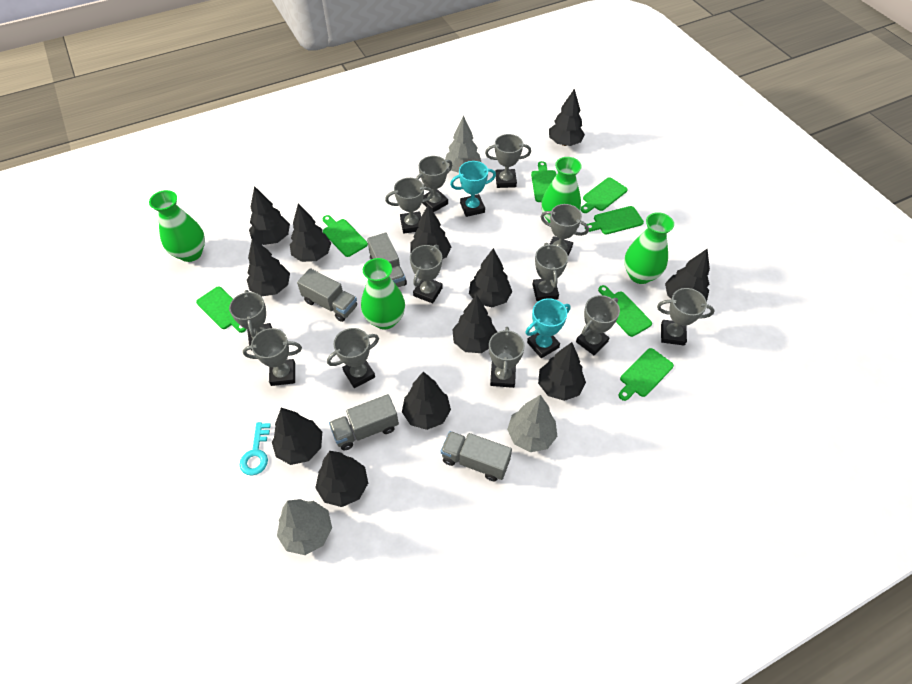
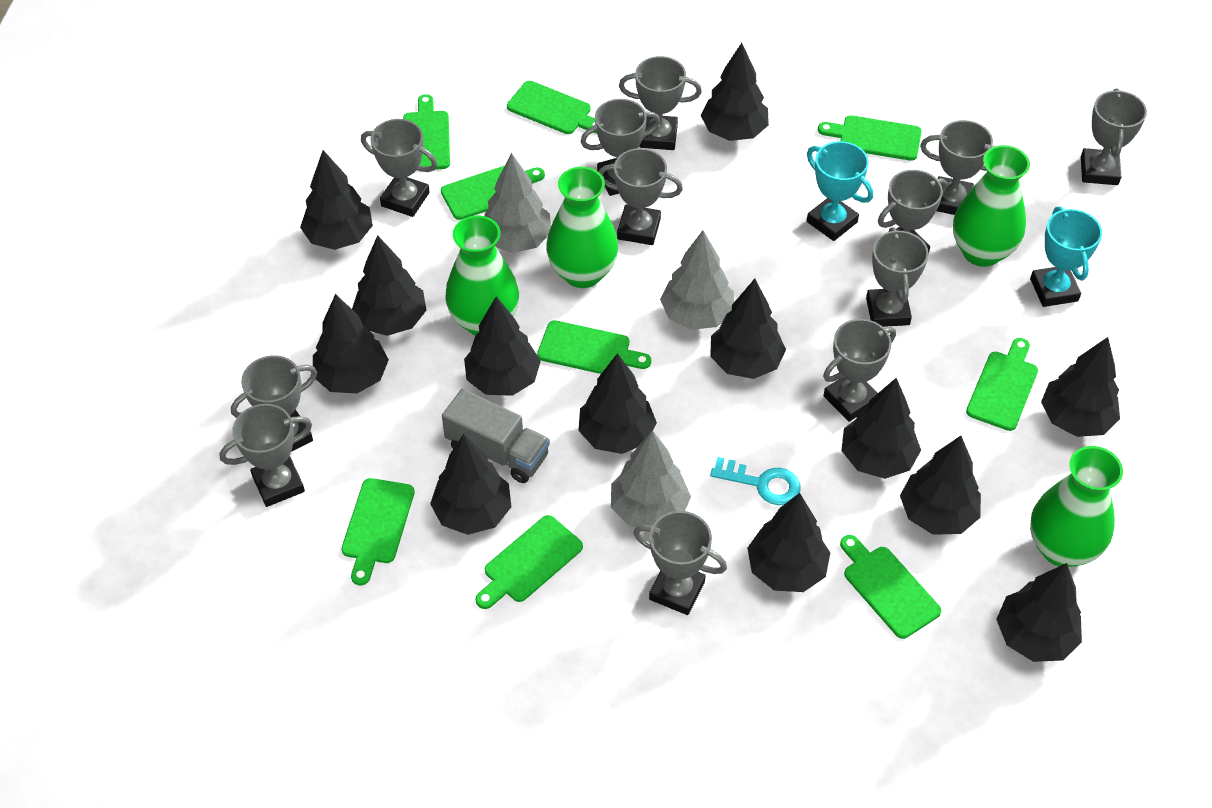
black tree: [247,237,290,297] [249,186,290,245] [272,408,322,465] [290,203,331,262] [315,451,368,507] [402,372,451,430] [410,205,451,259] [452,295,497,353] [469,248,512,307] [538,342,586,401] [549,89,585,146] [665,249,710,301] = 12 -> [300,150,373,250] [313,294,389,394] [352,235,426,336] [430,434,511,535] [464,296,541,396] [579,353,657,454] [701,43,769,141] [710,279,786,379] [747,493,830,592] [842,378,921,479] [900,436,981,535] [996,563,1082,662] [1041,337,1120,437] = 13
green cutting board: [196,286,247,333] [323,215,368,257] [531,161,556,202] [581,177,628,213] [585,206,644,234] [598,285,652,337] [618,348,674,401] = 7 -> [342,478,415,585] [403,94,450,171] [441,166,545,220] [475,515,583,609] [507,81,597,134] [537,320,651,374] [818,115,922,161] [840,535,941,639] [966,338,1038,431] = 9
grey truck: [297,268,357,322] [329,394,399,451] [367,233,407,287] [441,431,512,481] = 4 -> [442,389,550,483] = 1

